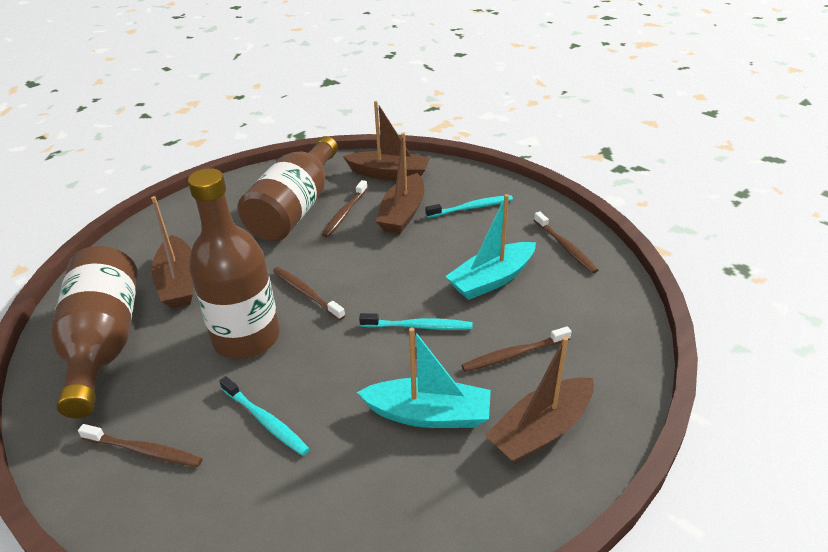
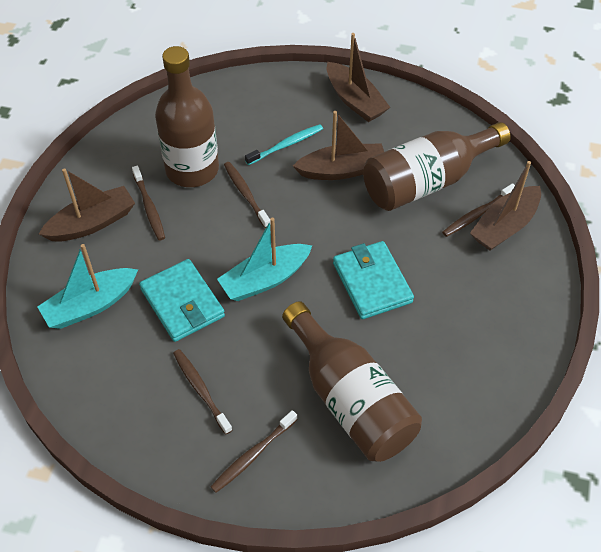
turquoise toothbrush: [219,376,310,456] [359,313,473,330] [425,195,513,218] = 3 -> [245,124,323,165] = 1
turquoise wallet: none = 0 -> [139,259,225,342] [333,241,414,319] = 2

